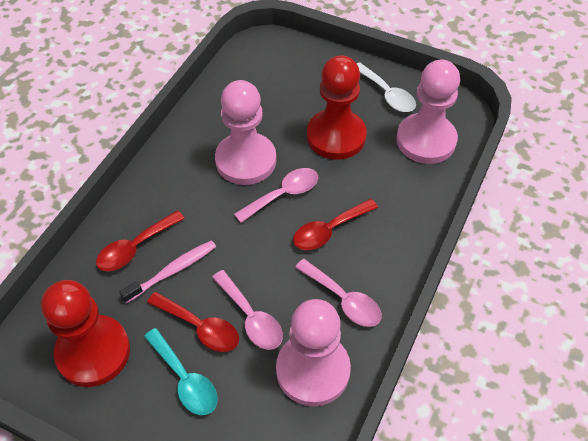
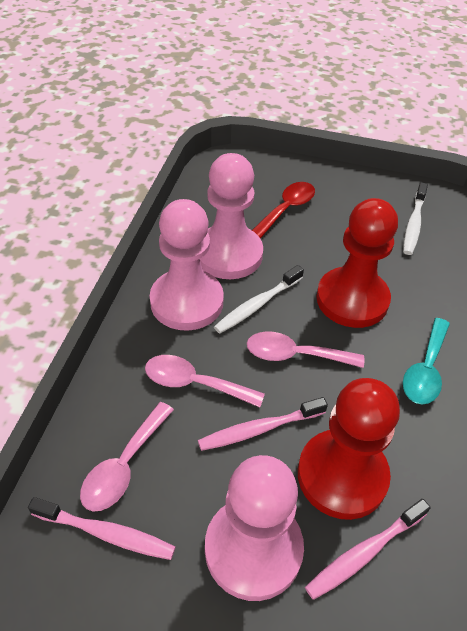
pink toothbrush: [119,240,216,303] = 1 -> [28,497,176,560] [198,397,328,451] [305,499,431,600] = 3
red spoon: [96,210,185,271] [147,292,239,352] [293,199,378,250] = 3 -> [252,182,315,239] = 1
white spoon: [357,62,416,112] = 1 -> none = 0
white toothbrush: none = 0 -> [214,265,304,333] [403,182,428,255] = 2

